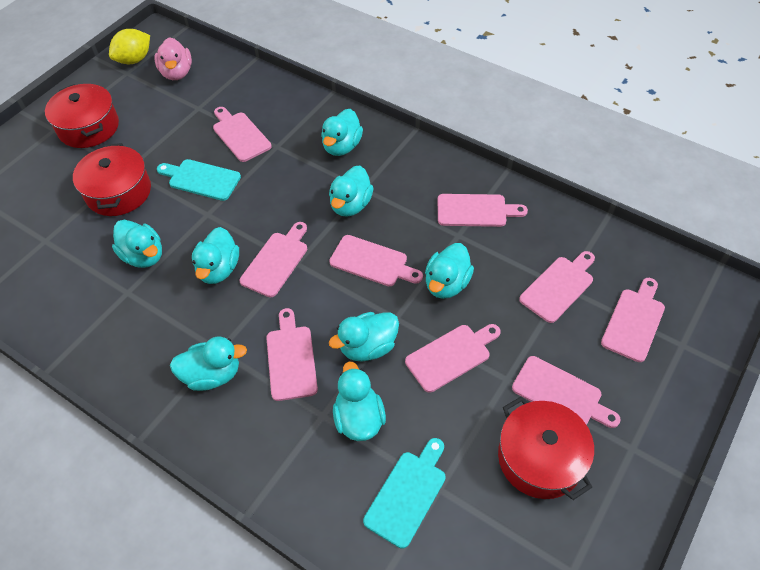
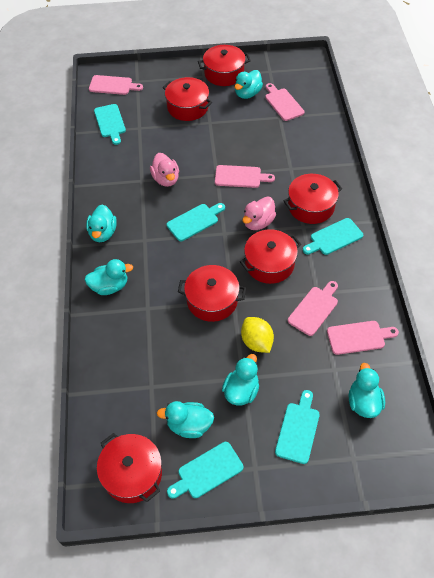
pink cutting board: [213,107,272,162] [240,222,307,297] [266,308,318,401] [329,235,423,286] [405,324,501,393] [438,194,528,227] [512,356,621,428] [519,251,595,323] [601,278,665,362] = 9 -> [89,75,143,95] [215,165,275,188] [265,83,304,121] [288,281,338,336] [327,321,399,355] = 5
pink duck: [154,37,192,80] = 1 -> [150,153,179,187] [242,197,276,230] = 2
red pot: [45,84,119,148] [73,143,151,216] [498,397,594,500] = 3 -> [97,433,162,503] [163,77,212,121] [178,265,246,322] [198,45,251,86] [240,229,301,284] [283,174,342,224] = 6
turquoise cutting board: [157,159,241,201] [363,438,446,549] = 2 -> [94,104,126,145] [167,203,225,241] [167,442,244,499] [275,390,320,464] [303,218,363,255] = 5
turquoise duck: [112,220,162,268] [170,337,247,391] [192,227,239,284] [321,109,363,156] [329,165,374,216] [329,312,399,361] [333,361,386,441] [425,243,474,299] = 8 -> [85,259,133,295] [86,204,117,242] [157,401,214,438] [222,354,259,406] [234,70,263,99] [349,363,385,418] = 6

